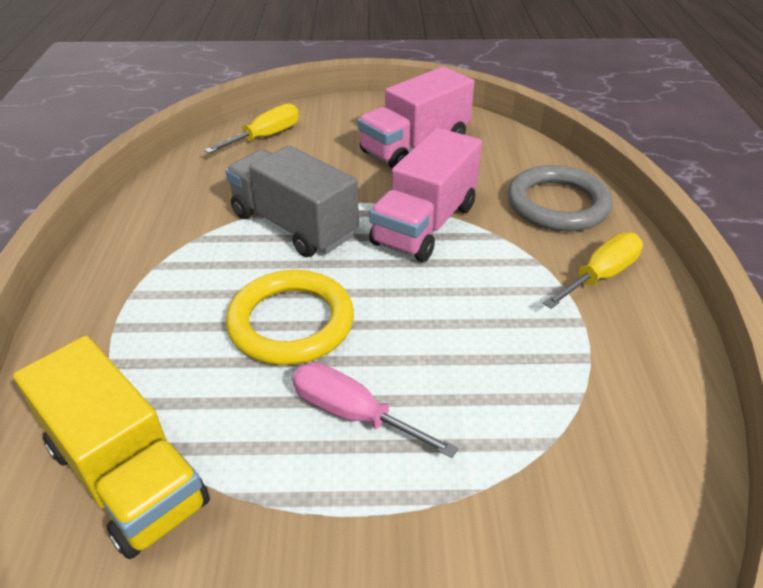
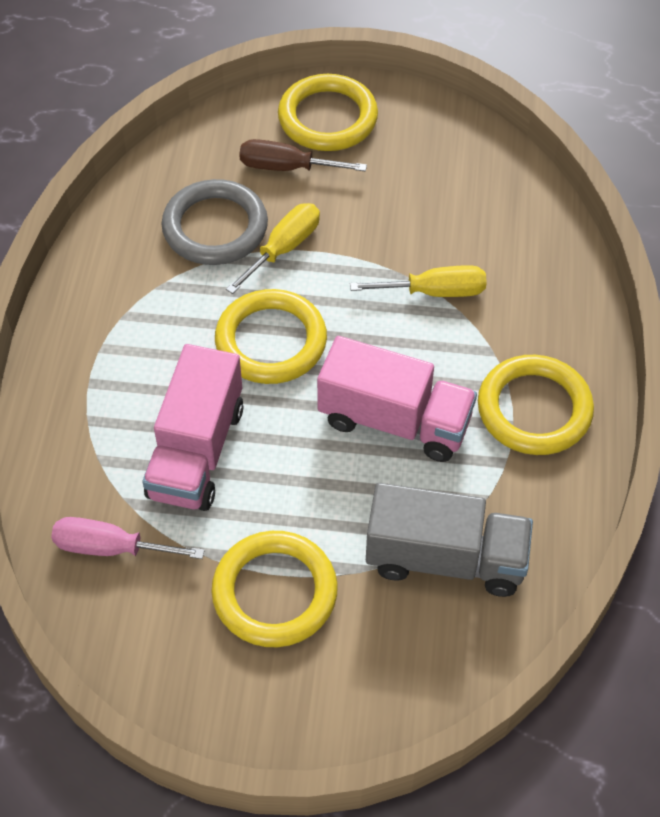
brown screwdriver: none = 0 -> [239,139,367,171] = 1
yellow ring: [226,270,354,365] = 1 -> [211,531,338,647] [215,289,327,384] [278,74,378,151] [478,355,594,455] = 4
yellow truck: [13,336,210,559] = 1 -> none = 0

